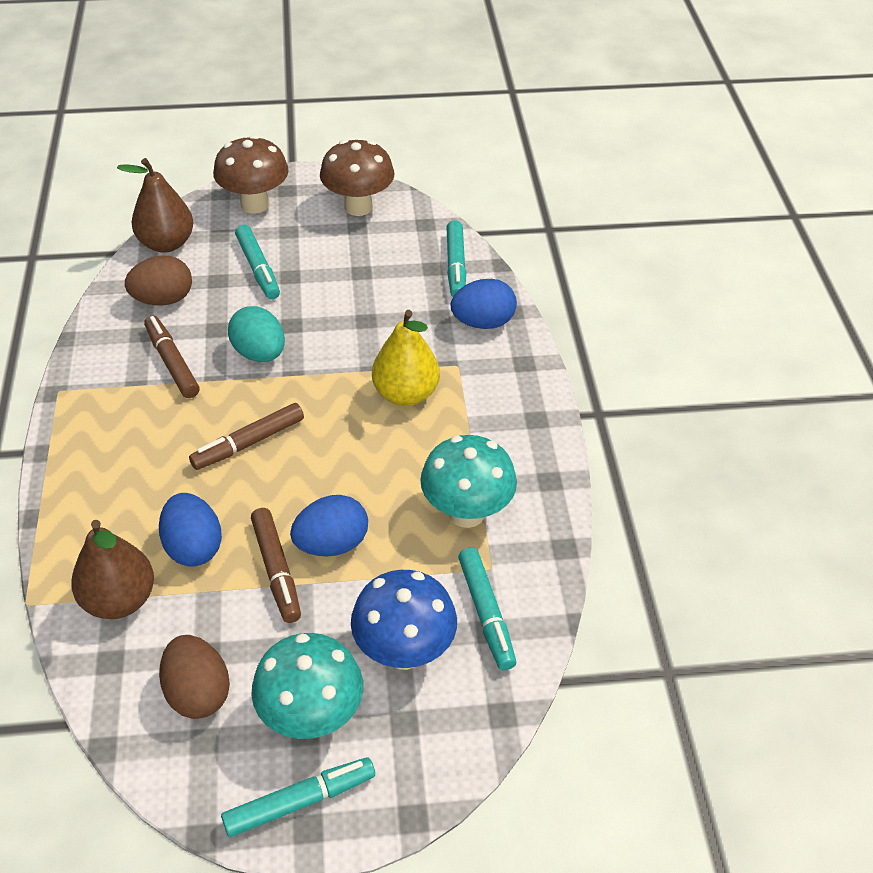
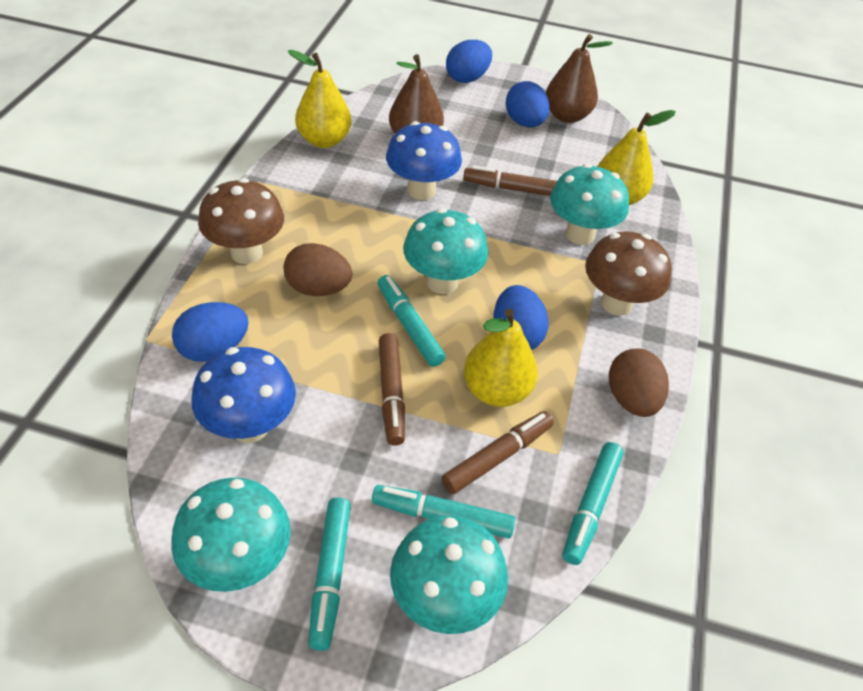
blue egg: [159,493,222,567] [290,495,368,556] [451,279,517,329] = 3 -> [172,302,249,362] [446,40,492,83] [493,285,549,350] [506,81,550,127] = 4
blue mushroom: [351,570,457,670] = 1 -> [191,347,296,443] [386,121,462,200] = 2
turquoise egg: [228,306,285,362] = 1 -> none = 0
turquoise mushroom: [251,633,363,739] [420,435,517,528] = 2 -> [171,477,291,592] [390,515,508,634] [403,208,488,294] [550,164,629,245] = 4
yellow pear: [372,310,440,406] = 1 -> [288,50,351,148] [464,309,538,407] [597,110,676,205] = 3

